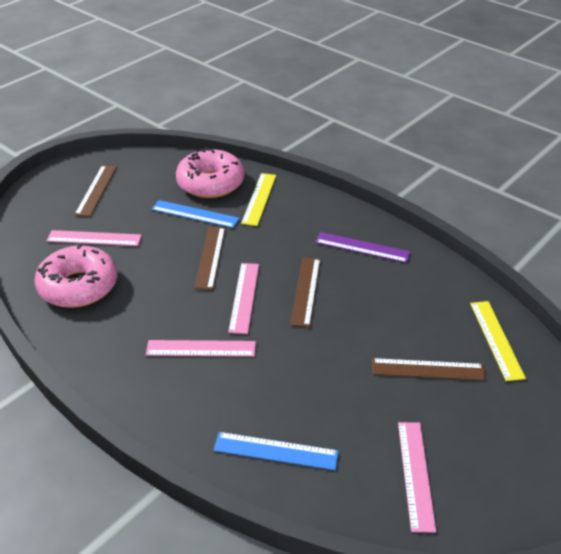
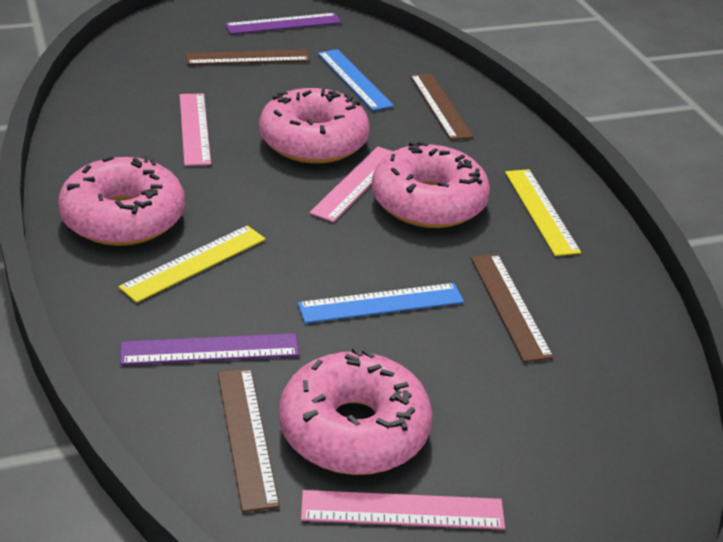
pink donut: [34,243,117,308] [176,147,244,198] = 2 -> [58,156,185,246] [259,88,370,164] [279,347,432,475] [372,141,490,228] = 4
pink ruler: [47,230,142,246] [146,340,256,357] [228,263,259,334] [398,422,436,533] = 4 -> [180,93,211,166] [301,490,505,530] [309,146,393,222] = 3
purple ruler: [315,232,410,263] = 1 -> [120,333,299,365] [225,13,342,34] = 2

